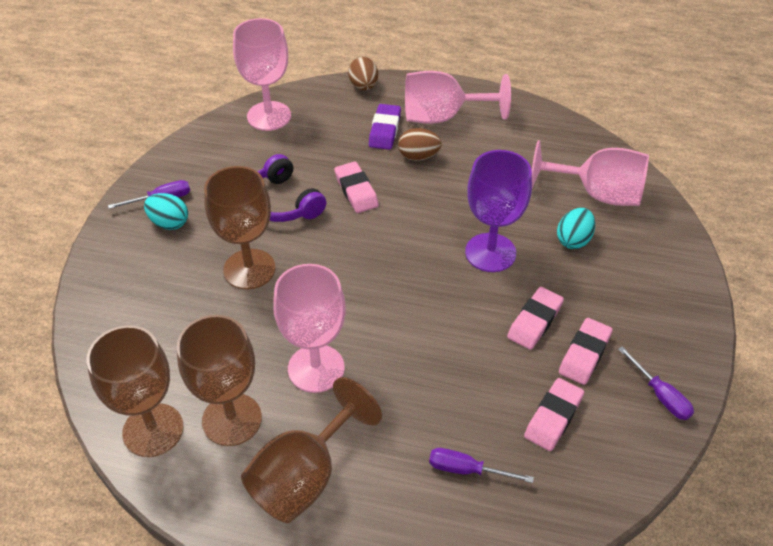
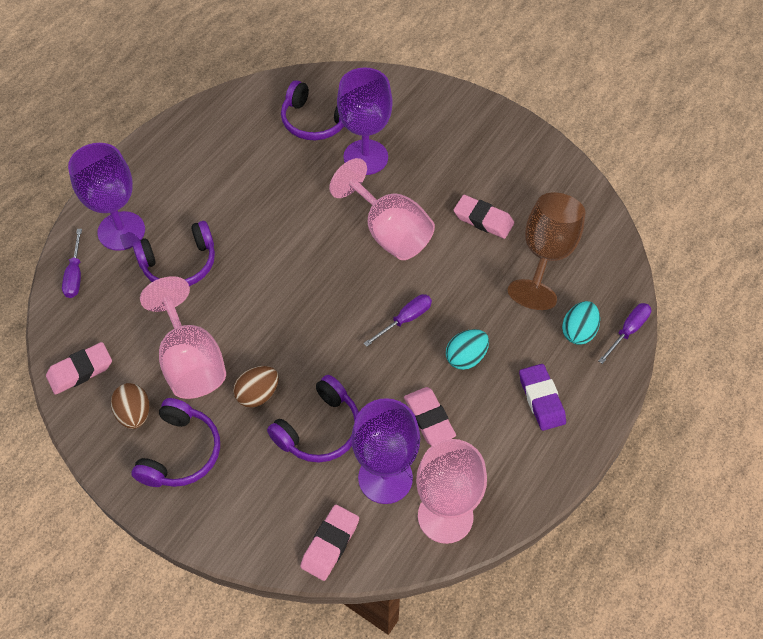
brown goblet: [86,325,184,457] [177,315,262,446] [204,166,276,289] [241,377,382,523] = 4 -> [508,193,586,310] = 1
pink goblet: [233,18,291,131] [273,264,346,393] [405,71,511,124] [532,140,649,206] = 4 -> [140,276,226,399] [329,158,435,260] [416,439,487,544] = 3
purple goblet: [465,150,532,272] = 1 -> [68,143,145,251] [337,67,393,175] [351,398,420,504] = 3
purple headphones: [257,154,326,222] = 1 -> [132,221,215,286] [132,398,220,487] [267,375,359,462] [281,80,345,140] = 4

